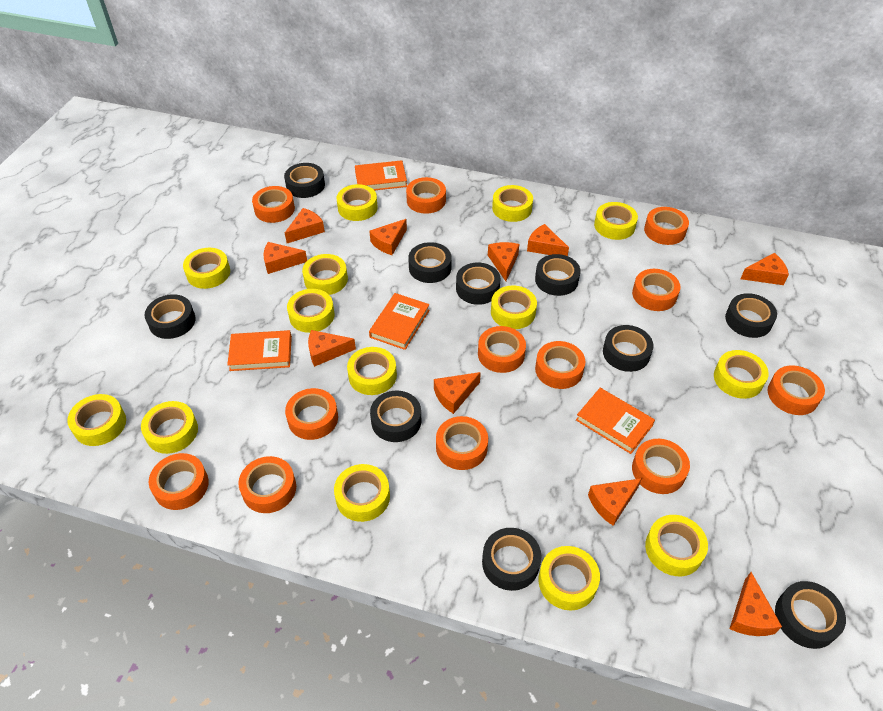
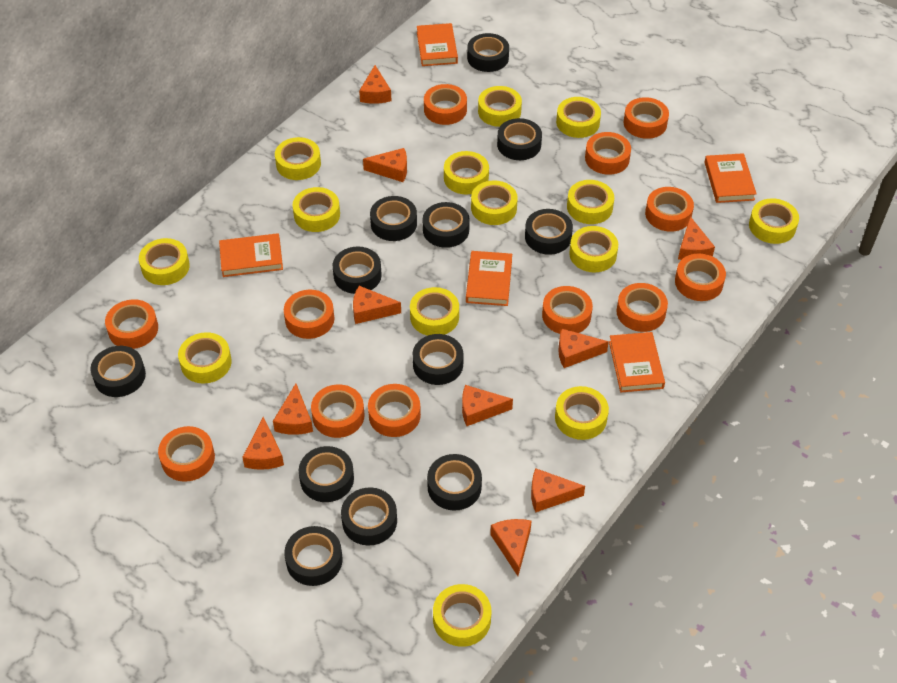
black tape: [145,294,196,339] [284,163,325,198] [370,391,421,442] [408,242,452,283] [456,263,500,305] [482,528,541,591] [535,254,580,296] [603,325,654,372] [725,293,777,338] [775,581,846,649] = 10 -> [90,346,146,397] [284,526,343,586] [299,446,354,502] [333,246,382,294] [341,487,397,546] [370,196,417,241] [413,334,463,385] [423,202,470,248] [427,454,482,510] [467,33,509,72] [497,118,542,160] [525,209,573,255] = 12
orange book: [227,330,292,371] [355,160,407,191] [369,293,430,350] [576,388,655,454] = 4 -> [219,233,283,277] [417,23,458,66] [466,251,512,306] [609,332,665,392] [704,153,757,203] = 5

